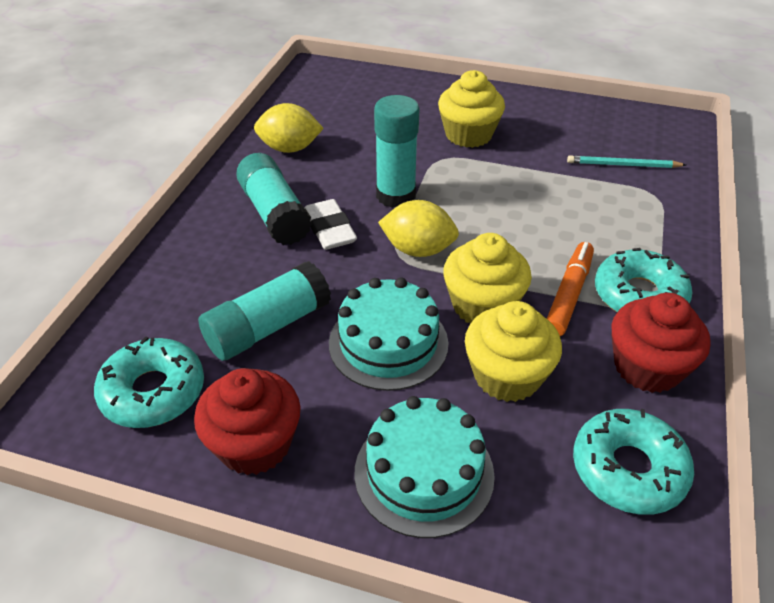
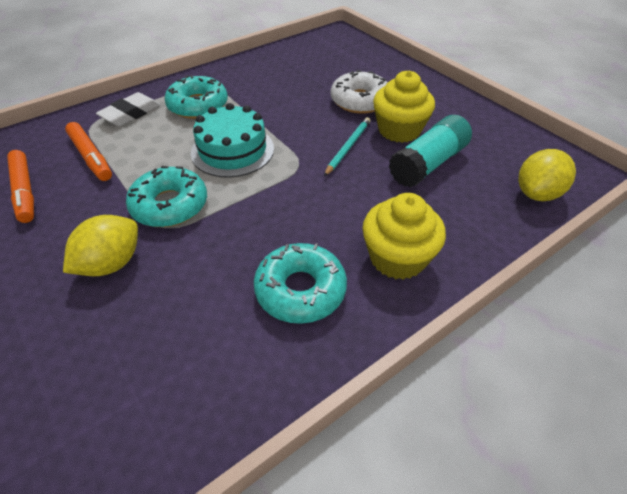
orange marker: [547,242,594,336] = 1 -> [7,150,34,223] [65,122,112,181] = 2
red cupcake: [194,368,301,475] [611,293,711,393] = 2 -> none = 0
turquoise cake: [329,277,448,391] [355,396,495,538] = 2 -> [191,103,274,178] = 1
turquoise glue stick: [198,261,331,361] [236,153,312,245] [374,95,420,208] = 3 -> [389,115,472,187] = 1
white donut: none = 0 -> [331,70,388,114] = 1
yellow cupcake: [438,70,505,148] [443,233,532,323] [465,301,562,402] = 3 -> [363,193,446,280] [373,71,435,143] = 2

